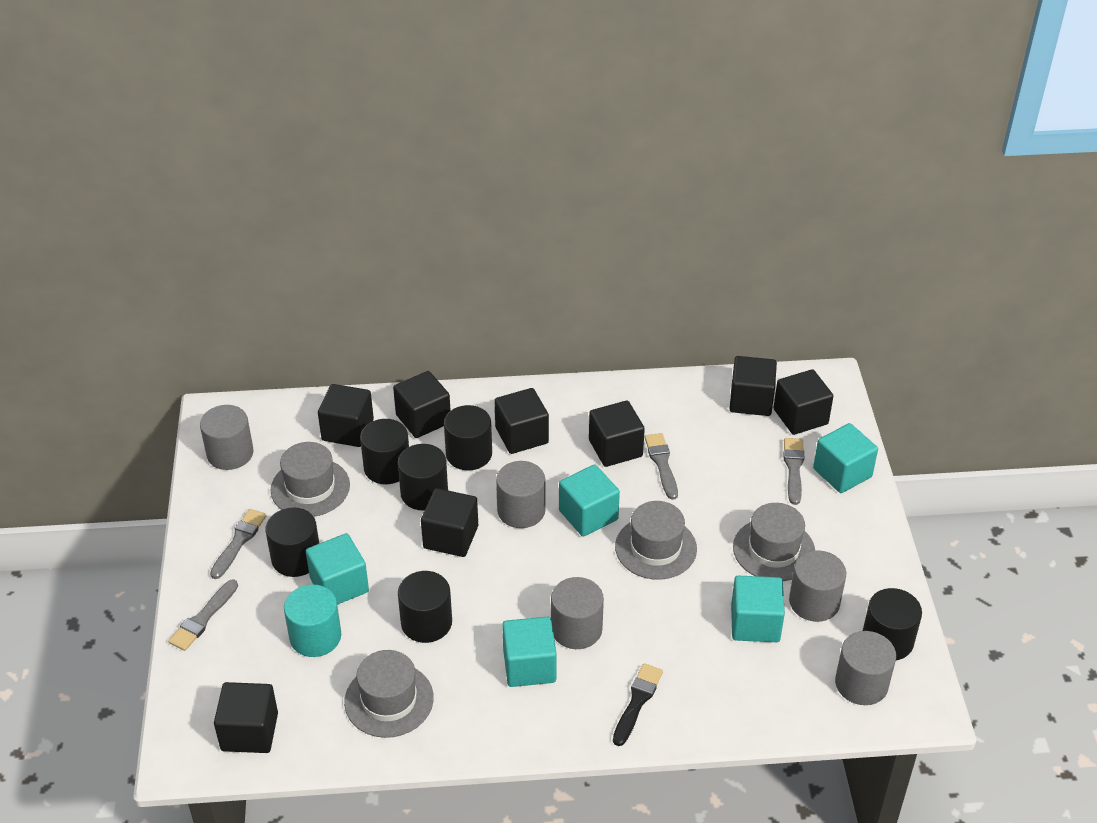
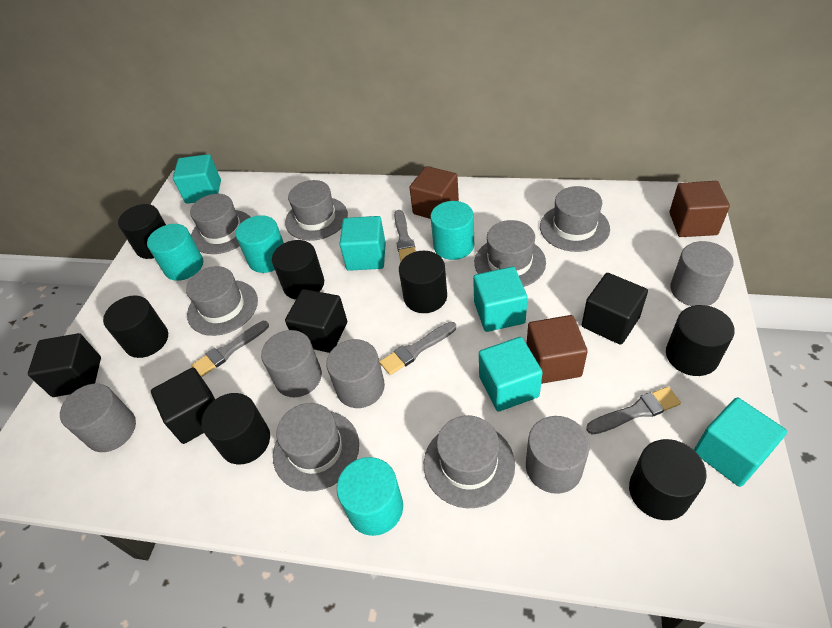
black brush: [613,663,663,746] = 1 -> none = 0
black cube: [214,682,278,753] [318,384,374,447] [393,371,451,438] [421,488,478,557] [494,388,549,454] [589,401,645,467] [729,356,777,416] [773,369,833,435] = 8 -> [28,333,101,397] [151,367,215,444] [285,289,347,353] [582,273,648,345] = 4
black cylinder: [266,507,319,577] [360,419,409,484] [398,444,448,511] [398,571,452,643] [444,405,492,470] [863,588,922,660] = 6 -> [103,296,168,358] [118,204,166,259] [201,393,270,464] [272,240,324,300] [399,251,447,313] [629,439,707,520] [666,305,735,376] = 7
brown cube: none = 0 -> [409,166,459,219] [527,315,588,384] [669,181,730,237] = 3
grey hat: [270,442,350,517] [344,650,434,738] [615,501,697,580] [733,503,815,581] = 4 -> [186,266,258,336] [190,194,251,254] [273,403,359,491] [285,180,348,241] [424,415,515,508] [474,220,546,287] [540,186,610,252] = 7
turquoise cylinder: [284,584,341,657] = 1 -> [147,224,203,281] [235,215,284,273] [337,457,403,536] [430,201,474,260] = 4

